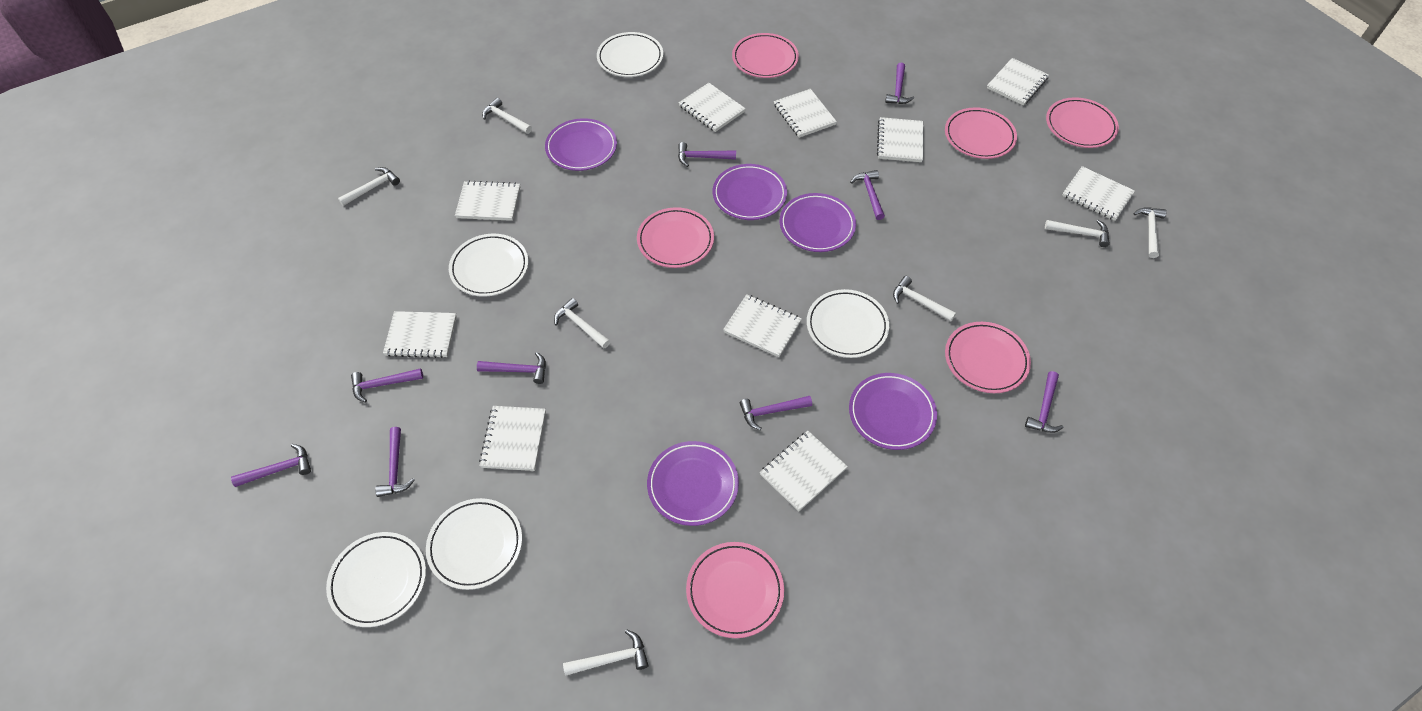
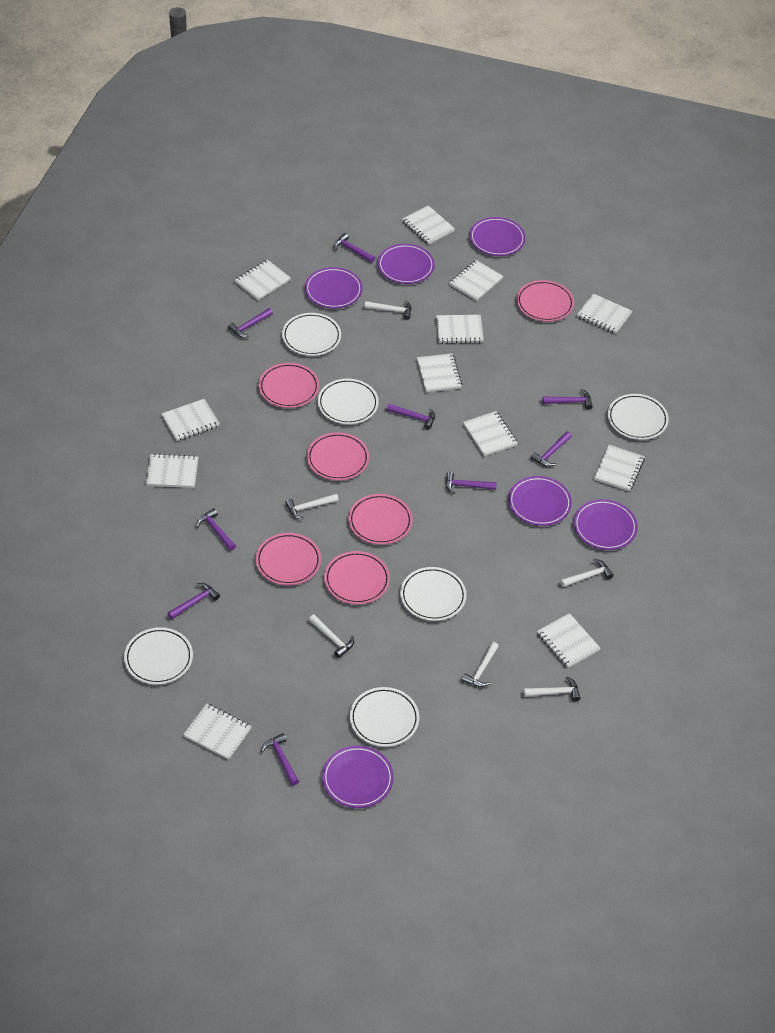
purple plate: [545,118,617,171] [647,441,739,526] [713,164,787,220] [780,193,856,252] [849,373,937,450] = 5 -> [305,267,363,309] [322,746,394,808] [378,244,435,284] [470,217,526,256] [508,476,572,526] [574,499,638,550] = 6
white hammer: [338,167,400,206] [482,98,532,134] [554,298,610,348] [563,630,649,676] [893,276,956,321] [1045,220,1110,247] [1133,208,1167,258] = 7 -> [285,494,339,519] [309,614,354,658] [365,300,411,320] [462,642,499,687] [523,676,580,701] [560,559,614,587] = 6
white notebook: [383,311,457,358] [455,180,520,221] [479,406,546,471] [679,83,746,132] [723,294,802,357] [760,431,848,511] [774,89,837,138] [877,117,923,162] [987,58,1049,105] [1062,166,1135,221] = 10 -> [146,454,199,488] [162,399,220,441] [183,703,252,760] [235,260,291,300] [402,205,455,245] [417,353,462,392] [436,315,484,344] [449,260,503,301] [463,411,518,457] [537,613,601,668] [577,294,632,334] [594,445,645,492] = 12
white plate: [326,532,426,627] [426,498,522,590] [449,234,528,297] [597,32,663,77] [807,289,889,358] = 5 -> [124,627,193,685] [282,313,341,356] [318,379,379,424] [350,687,419,747] [400,567,467,621] [608,394,669,440] = 6

